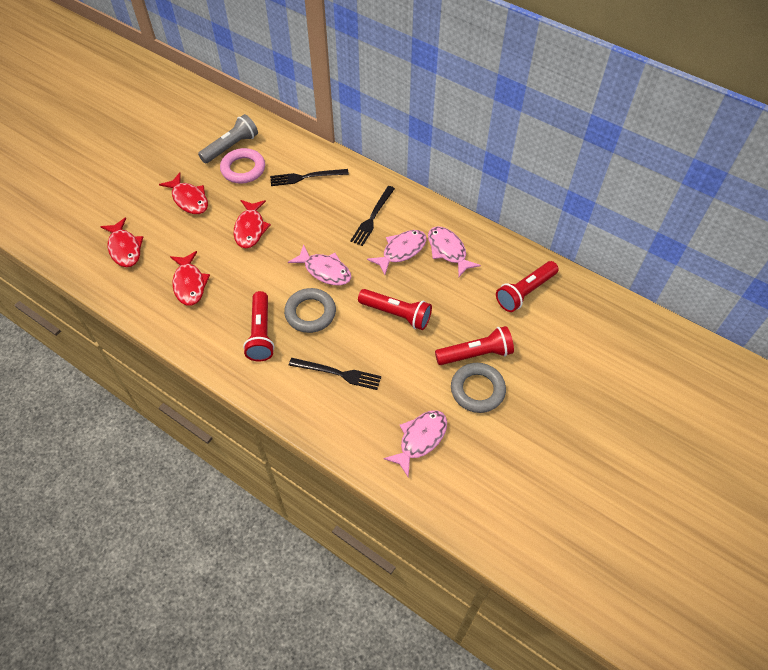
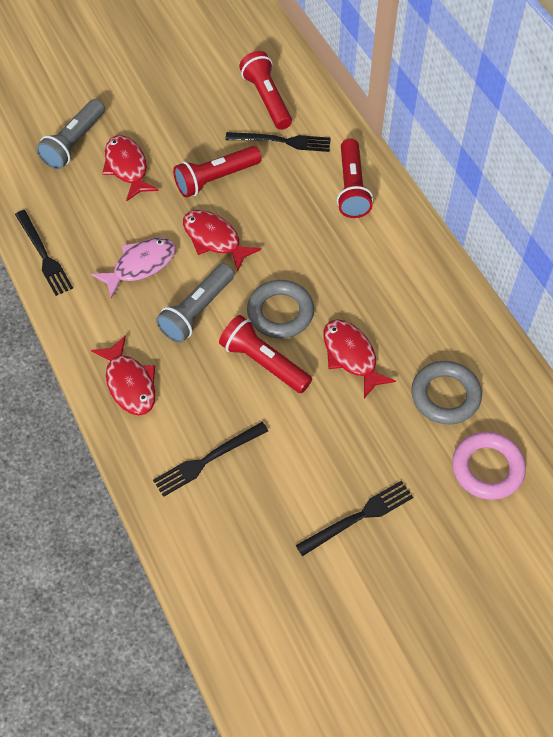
black fork: [270,169,349,186] [289,358,381,390] [350,186,395,246] = 3 -> [15,210,73,296] [153,422,268,497] [226,132,331,152] [296,481,413,556] = 4
grey flashlight: [198,114,258,164] = 1 -> [36,99,105,170] [156,263,234,343] = 2
pink fish: [288,245,351,285] [367,230,426,275] [383,410,447,477] [428,226,481,277] = 4 -> [91,237,176,299] = 1

